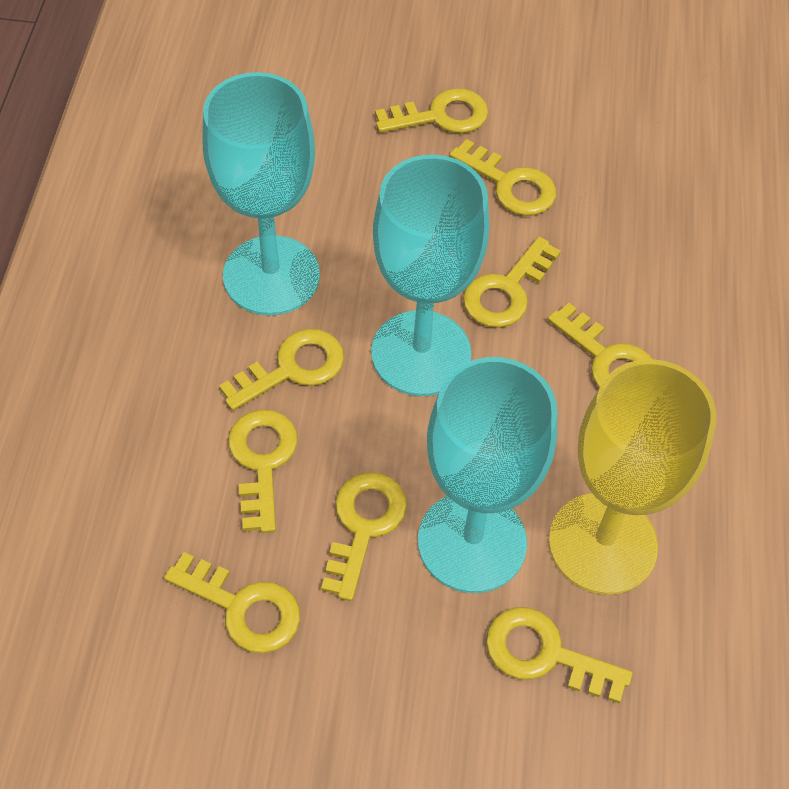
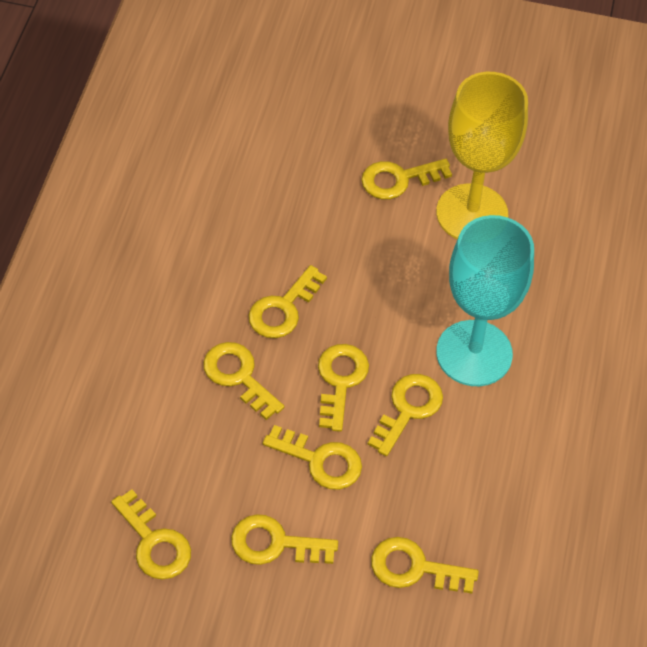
turquoise goblet: [202,72,320,316] [371,155,490,396] [418,357,558,593] = 3 -> [436,215,534,386] = 1

